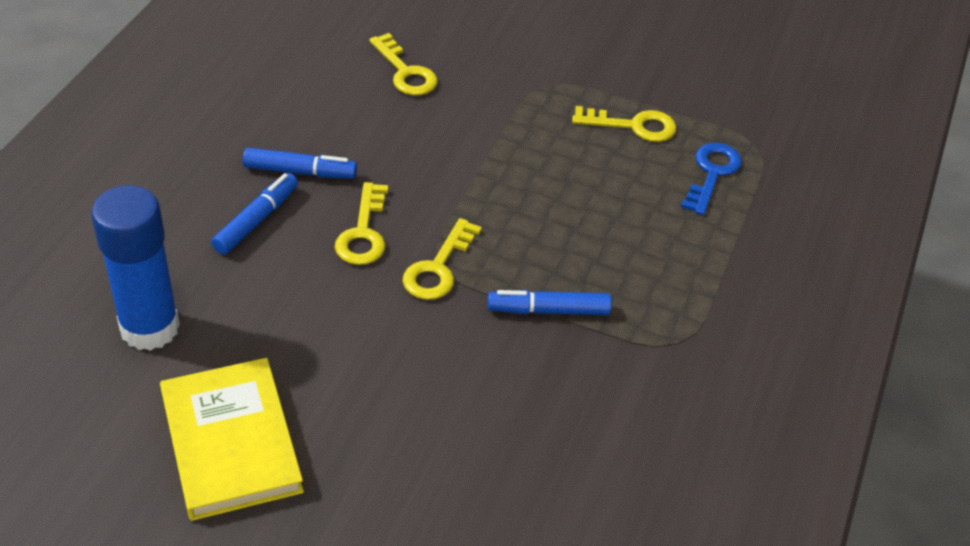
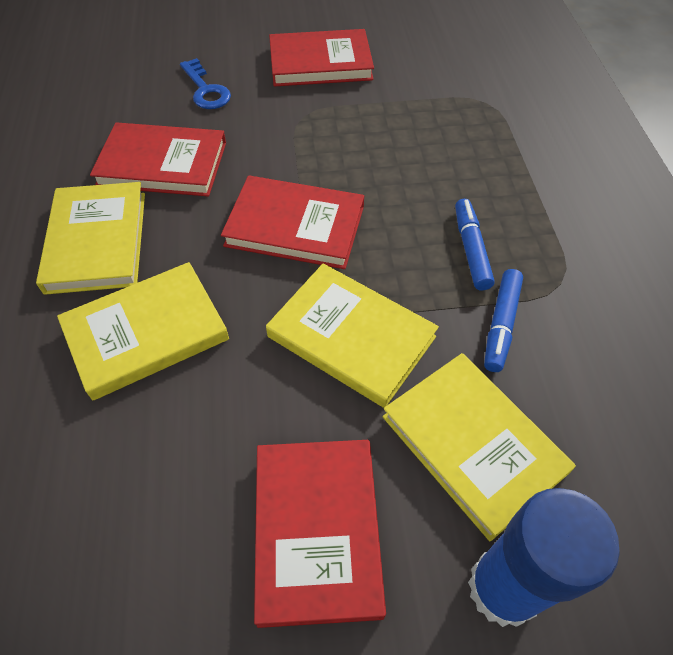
blue marker: [211,173,298,255] [243,148,357,179] [488,290,612,315] = 3 -> [455,199,495,291] [484,269,523,372] = 2
red book: none = 0 -> [90,122,226,196] [221,175,364,269] [254,440,386,628] [269,29,374,87] = 4
yellow book: [160,358,304,521] = 1 -> [36,182,145,295] [57,262,229,400] [266,263,439,408] [382,353,576,542] = 4
yellow key: [334,182,388,265] [369,33,438,95] [402,218,482,300] [572,106,677,142] = 4 -> none = 0

